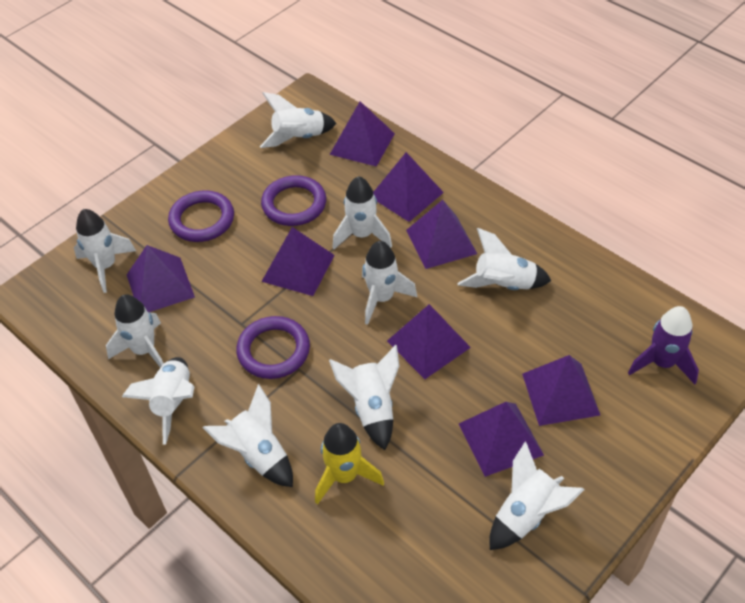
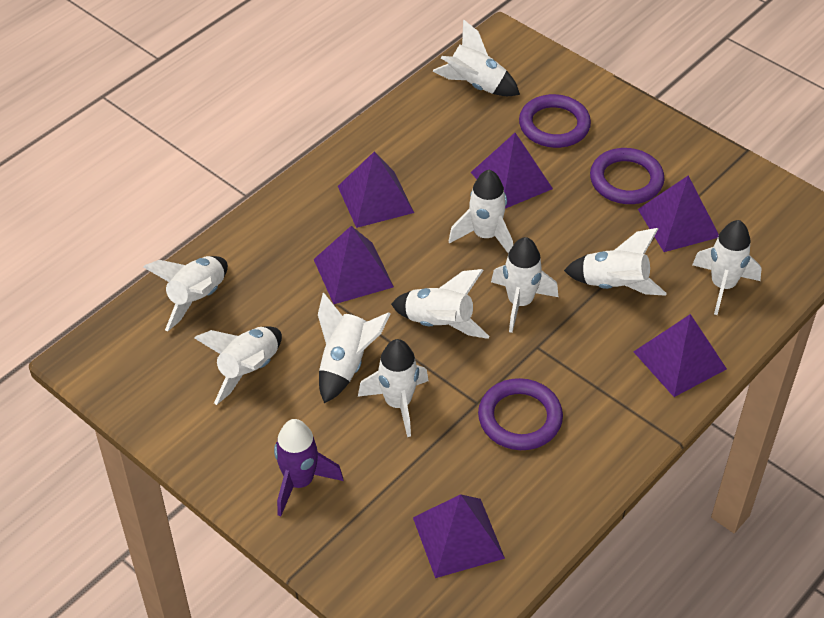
purple pyramid: [127,245,195,313] [261,227,335,296] [330,101,395,167] [373,152,444,222] [387,304,471,379] [406,200,477,269] [459,402,544,477] [522,355,600,426] = 8 -> [314,226,394,304] [338,151,414,228] [413,494,505,578] [471,133,553,209] [634,314,727,397] [638,176,719,252] = 6
yellow rocket: [315,423,384,505] = 1 -> none = 0

